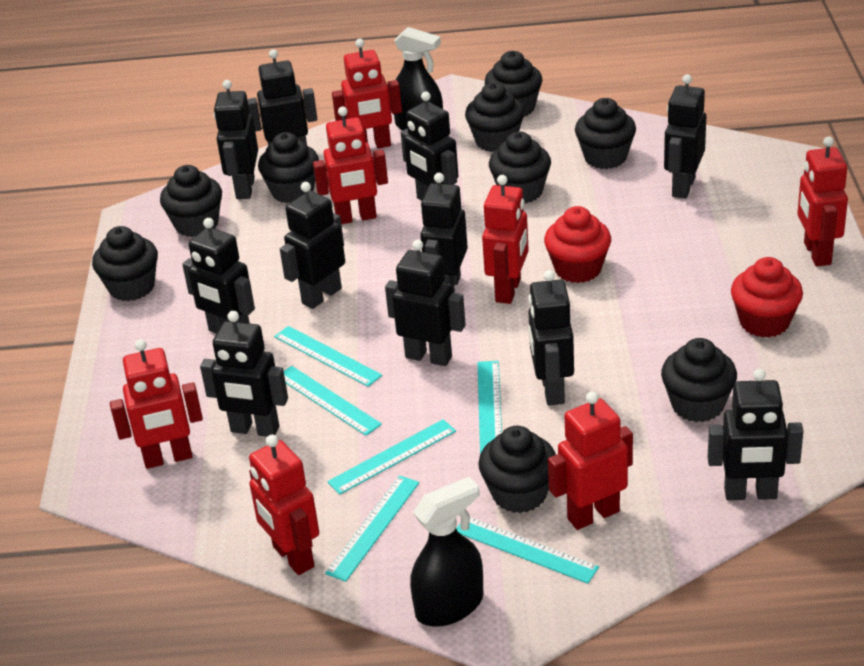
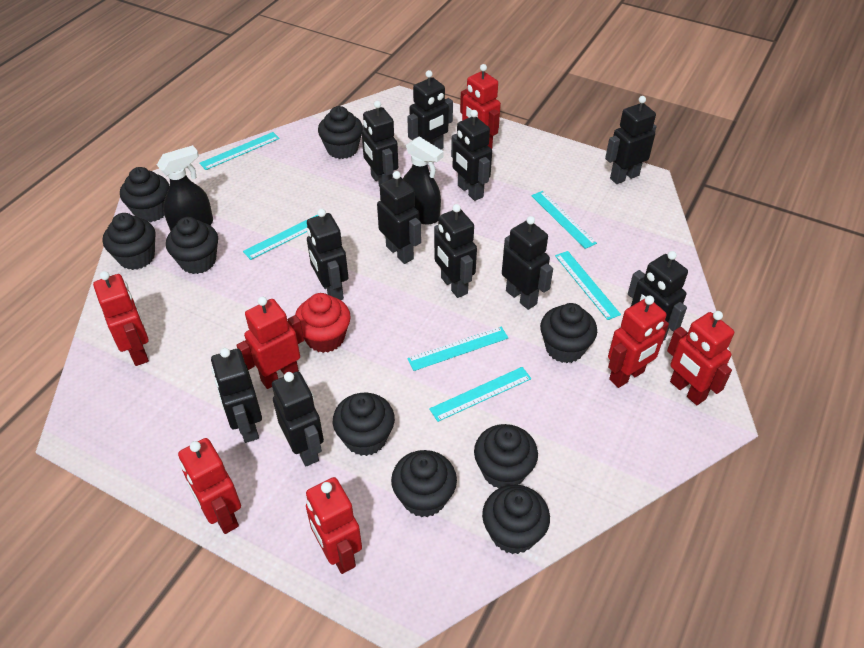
red cupcake: [544,206,611,283] [731,257,803,338] = 2 -> [295,293,351,353] = 1

